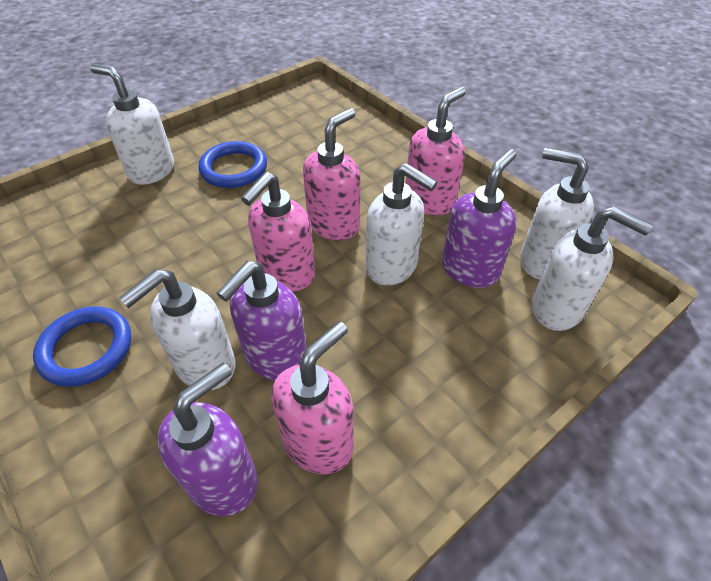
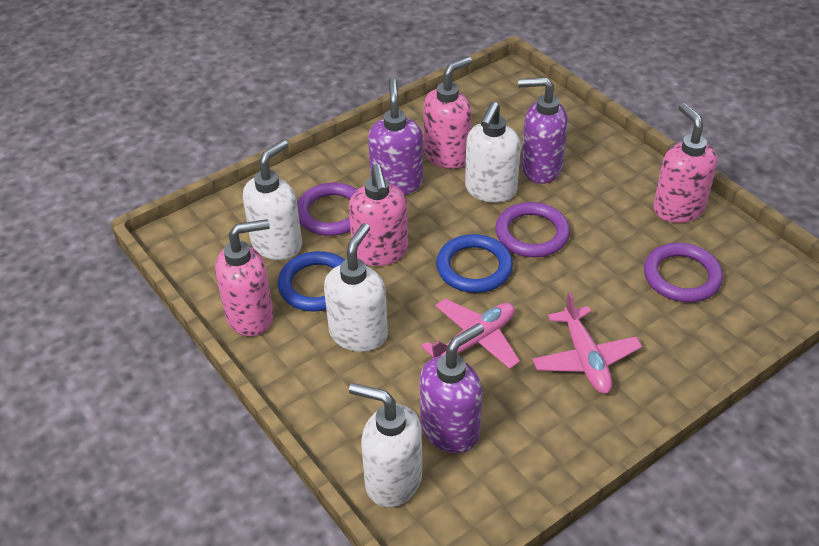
pink plane: none = 0 -> [421,299,520,369] [532,292,642,394] = 2
purple ring: none = 0 -> [297,183,358,236] [495,202,570,258] [644,243,723,302] = 3
white soap dispenser: [90,64,174,185] [119,269,235,390] [366,163,438,285] [520,148,594,279] [532,206,653,331] = 5 -> [243,140,302,260] [324,223,388,352] [349,383,422,507] [465,102,521,203] = 4

